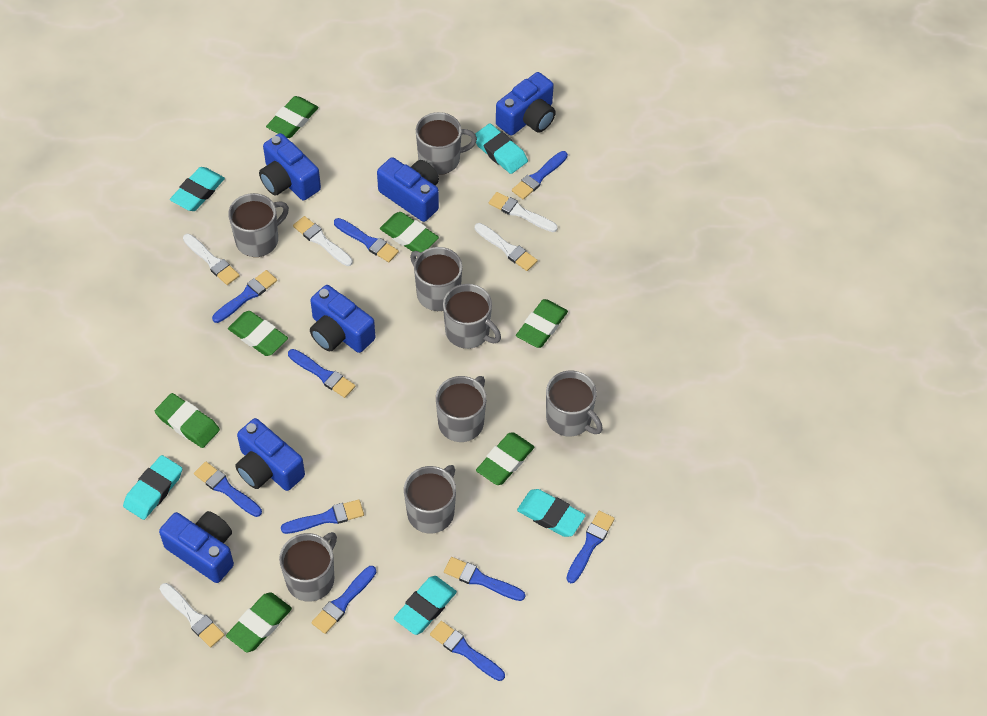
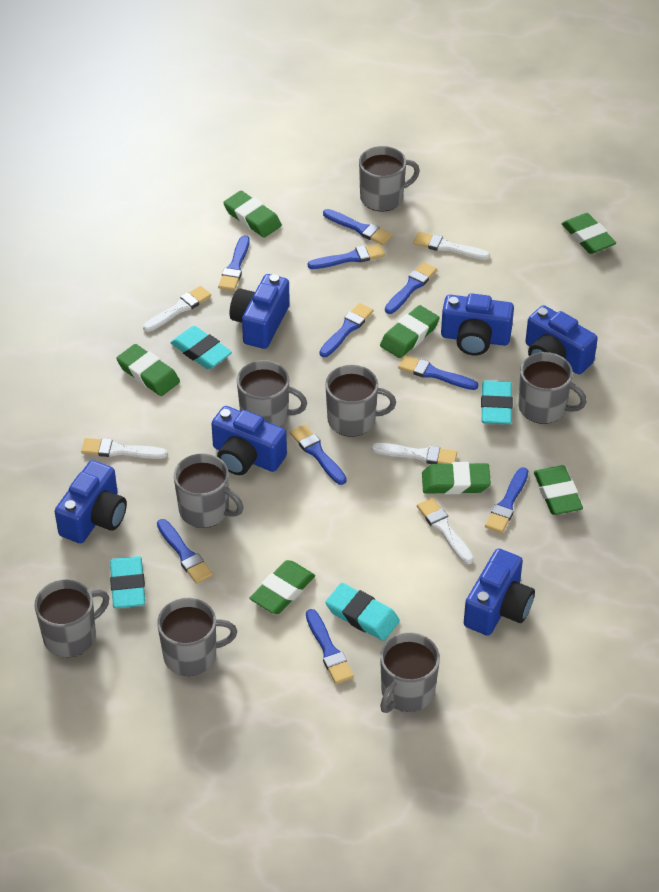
turquoise eraser: [123,455,182,520] [170,167,225,211] [394,576,457,635] [475,123,528,174] [517,489,586,537] = 5 -> [110,556,145,608] [171,326,232,369] [325,583,400,641] [481,380,513,425] = 4

